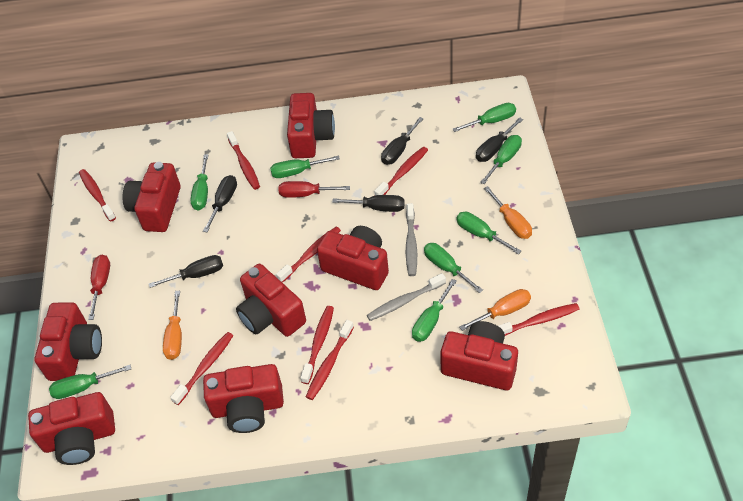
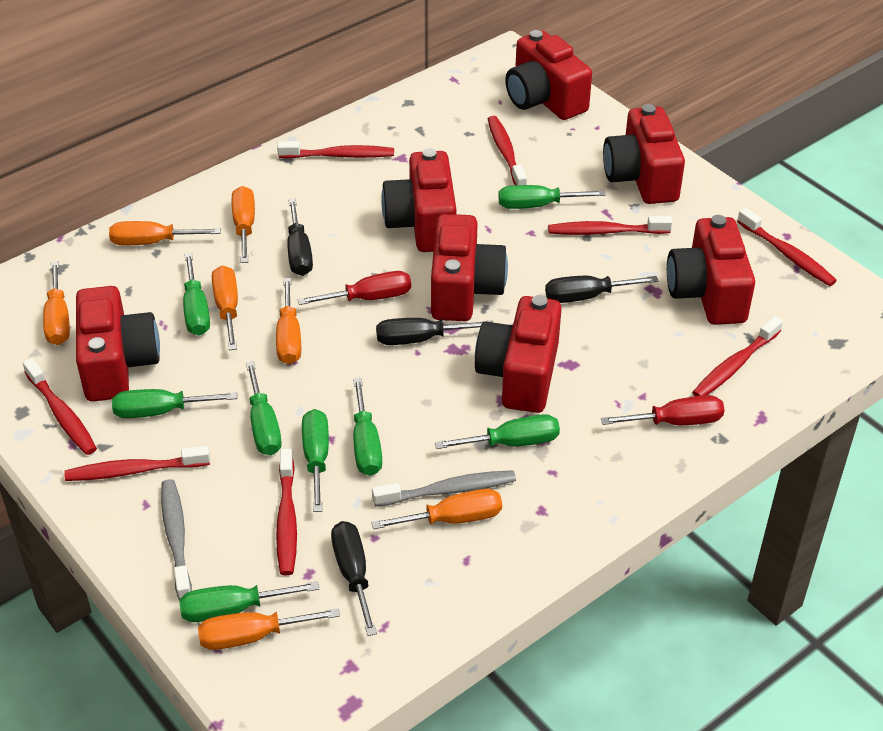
black screwdriver: [149,255,223,288] [203,175,237,232] [332,195,405,212] [381,117,424,165] [476,117,523,162] = 5 -> [287,199,313,276] [331,521,377,636] [376,318,493,345] [545,275,658,303] = 4
orange screwdriver: [163,291,182,360] [459,289,531,331] [484,186,532,239] = 3 -> [43,261,70,345] [109,221,221,245] [198,608,340,650] [212,266,238,350] [232,186,255,263] [276,278,301,364] [371,489,502,529] = 7
red camera: [28,392,115,465] [35,302,102,381] [122,162,181,232] [203,364,284,433] [236,264,306,337] [287,93,335,158] [317,226,389,290] [440,321,518,390] = 8 -> [76,286,160,402] [381,148,456,252] [431,214,508,321] [475,295,562,413] [505,30,592,120] [603,104,685,204] [667,215,755,325] = 7

